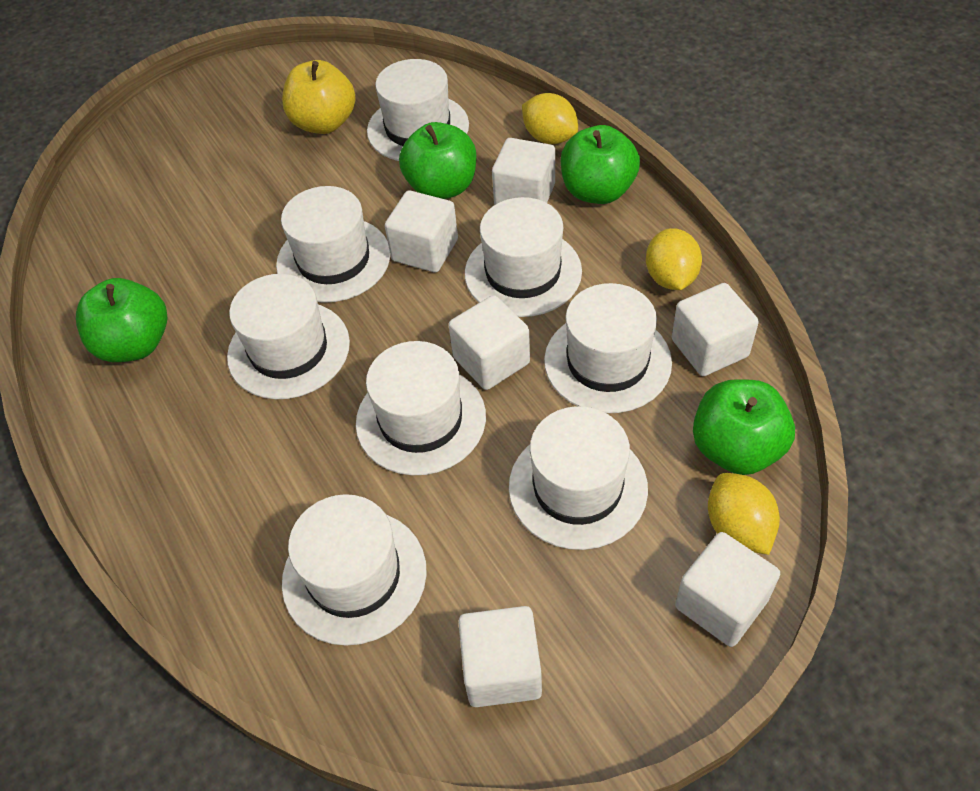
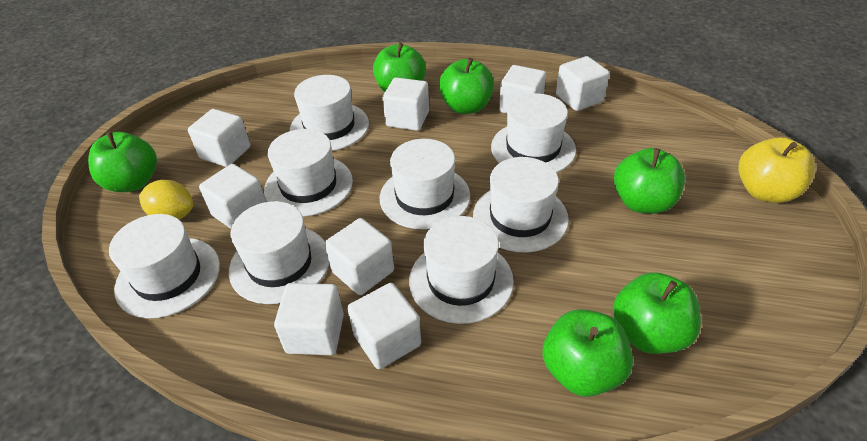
green apple: [76,278,167,362] [399,122,476,199] [561,125,640,204] [693,379,795,475] = 4 -> [88,132,157,192] [373,43,426,92] [439,58,494,114] [542,309,633,397] [613,272,701,354] [614,148,685,214] = 6
white cube: [385,190,458,273] [449,295,530,390] [458,606,542,707] [492,138,555,205] [672,283,759,376] [675,532,780,647] = 6 -> [188,109,250,167] [199,164,266,229] [274,283,344,355] [325,218,394,295] [347,283,421,369] [382,77,429,131] [499,65,546,114] [556,56,609,111] = 8
yellow lemon: [522,93,578,144] [646,228,702,290] [708,473,780,555] = 3 -> [139,180,193,220] = 1

